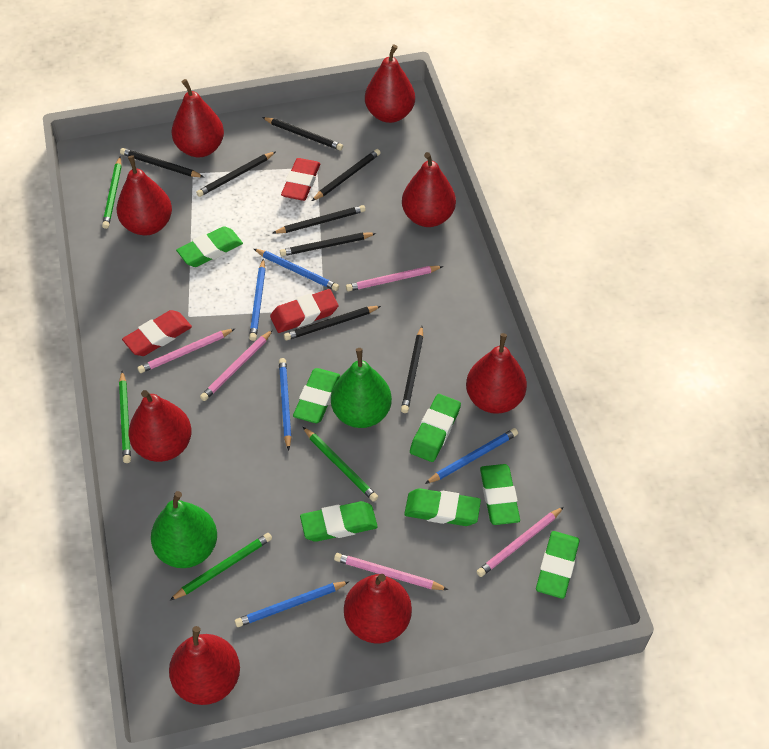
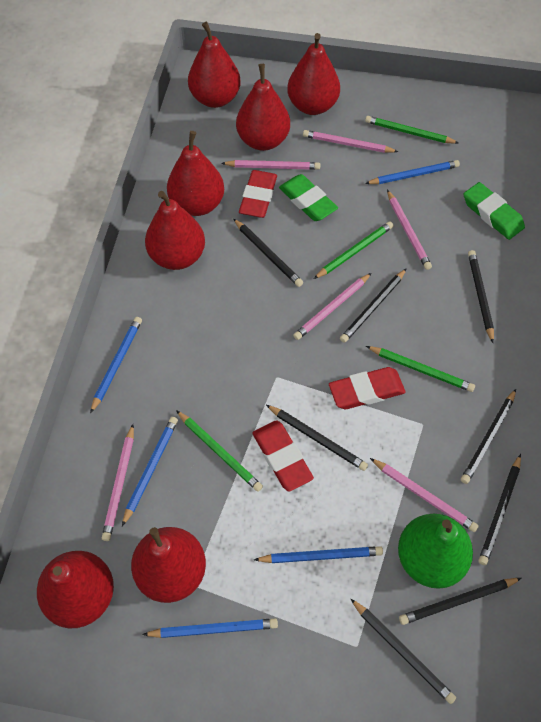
green eraser: [176,226,243,267] [293,368,340,423] [300,501,378,542] [404,488,481,526] [410,394,461,462] [480,464,520,525] [536,531,579,599] = 7 -> [279,174,338,221] [464,182,525,240] = 2
green pear: [151,491,217,568] [331,348,392,428] = 2 -> [398,514,473,589] = 1
pink pencil: [137,329,235,373] [200,330,273,401] [334,553,448,590] [346,266,443,291] [476,507,564,577] = 5 -> [102,424,134,541] [221,160,320,170] [293,273,371,340] [303,130,398,153] [370,458,479,532] [387,190,432,270] = 6
red pear: [116,155,172,235] [128,390,192,462] [169,626,240,705] [171,79,224,158] [344,574,412,643] [365,44,415,123] [402,152,456,227] [466,333,527,414] = 8 -> [37,551,114,628] [131,527,206,603] [145,191,205,270] [167,131,224,216] [188,22,241,108] [236,64,290,151] [287,33,340,115] = 7

